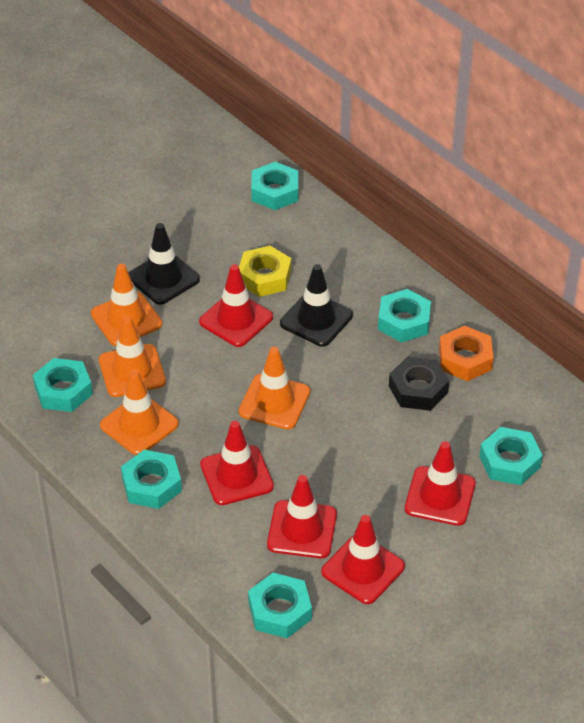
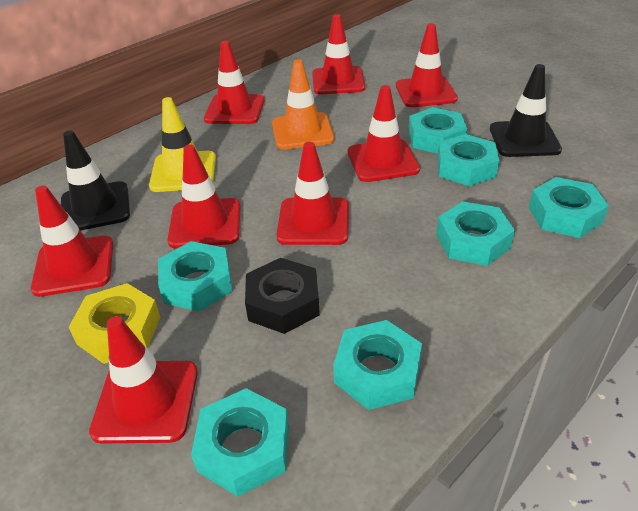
orange nut: [439,326,494,381] = 1 -> none = 0
orange traffic cone: [91,264,162,346] [99,316,166,397] [100,370,179,455] [239,347,310,429] = 4 -> [272,59,334,149] = 1
red traffic cone: [199,264,273,347] [200,421,274,505] [267,475,337,558] [321,515,405,604] [405,441,476,526] = 5 -> [31,185,113,297] [89,316,198,444] [167,145,241,249] [204,41,265,124] [276,142,349,245] [312,14,365,94] [348,85,420,182] [396,23,458,107] = 8
turquoise nut: [33,358,93,412] [121,450,182,509] [248,573,312,638] [251,162,298,210] [378,289,431,343] [479,427,543,485] = 6 -> [158,241,233,312] [191,388,289,497] [333,320,422,410] [408,107,467,154] [436,201,515,266] [437,134,499,186] [529,177,609,238] = 7
yellow traffic cone: none = 0 -> [149,97,216,192] = 1

